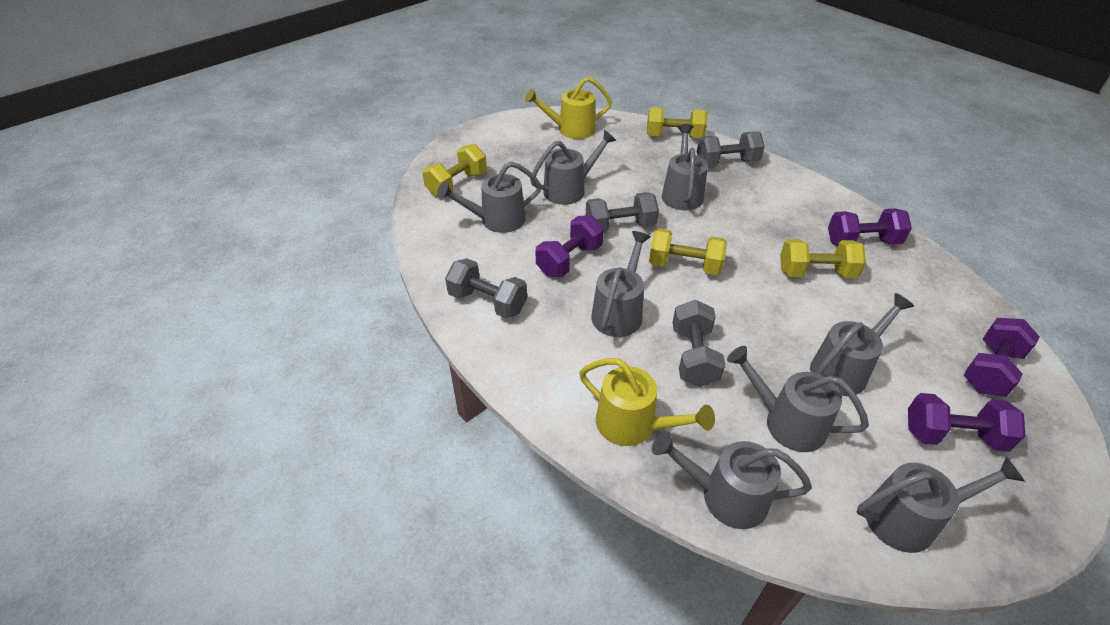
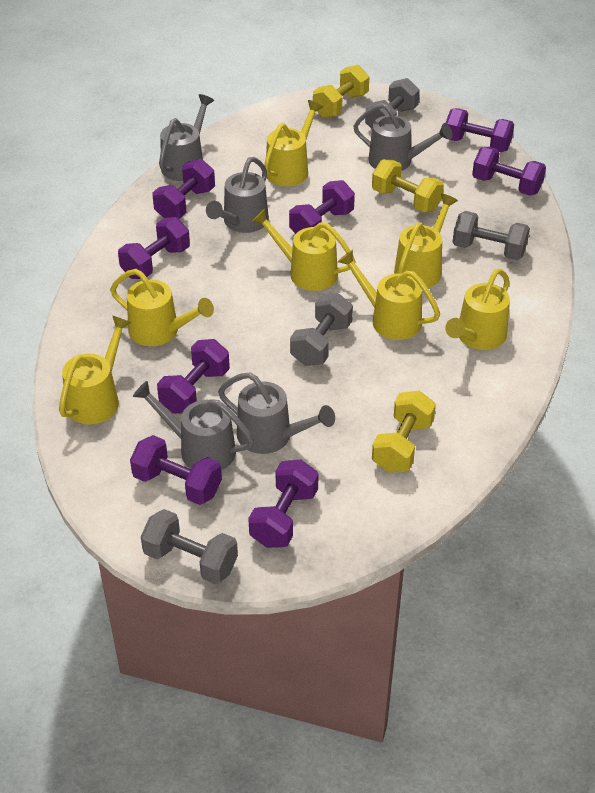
grey watering can: [437,161,542,233] [530,130,617,205] [591,231,651,337] [652,431,812,529] [662,124,708,210] [727,346,869,452] [810,293,914,396] [857,456,1025,553] = 8 -> [133,381,254,470] [159,94,214,181] [206,157,269,233] [218,372,335,454] [353,103,453,171] = 5
purple dumbbell: [536,215,604,277] [828,209,912,246] [908,393,1026,452] [964,318,1040,397] = 4 -> [118,217,190,279] [130,435,222,505] [152,159,215,218] [157,339,230,414] [248,460,318,548] [289,180,355,234] [446,108,514,152] [472,147,546,196] = 8
yellow dumbbell: [422,144,487,197] [647,107,707,138] [649,228,727,275] [780,239,866,278] = 4 -> [313,65,369,118] [372,159,444,212] [372,391,436,473] = 3
yellow watering can: [525,77,612,139] [579,358,715,446] = 2 -> [59,315,131,425] [110,269,214,346] [251,209,356,291] [264,100,323,186] [338,250,440,340] [394,194,458,288] [445,269,510,350] = 7

